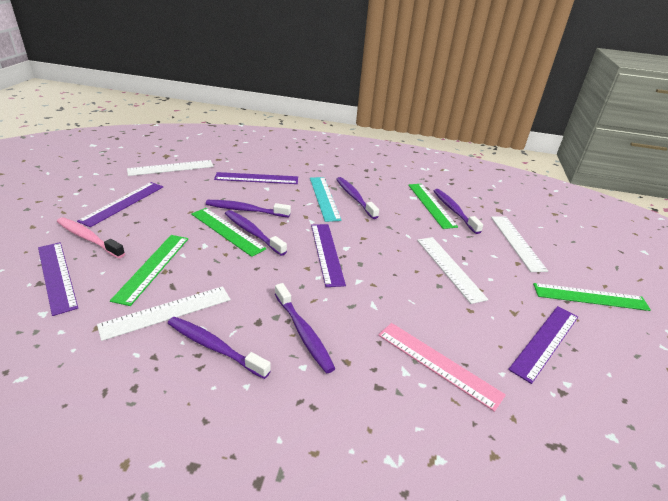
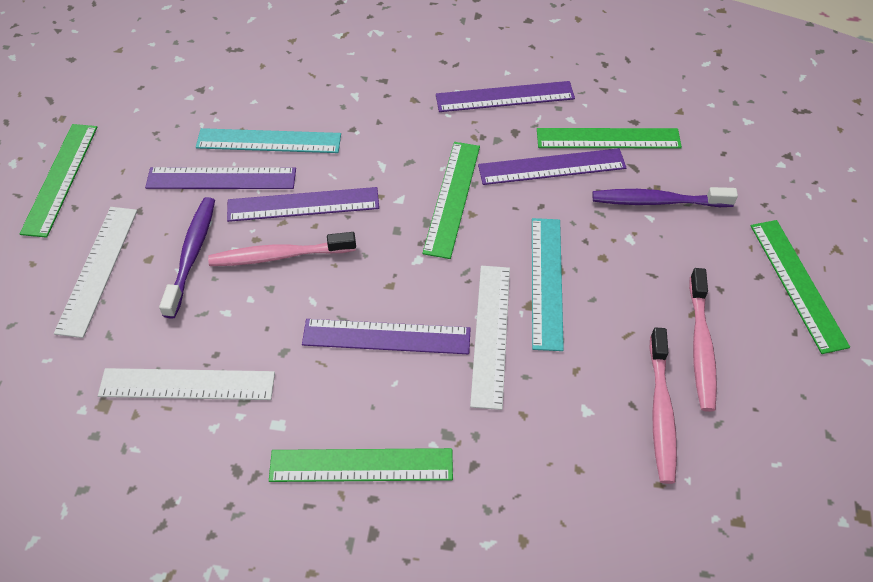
green ruler: [110,235,188,306] [191,208,266,257] [408,184,458,229] [533,283,651,311] = 4 -> [19,124,97,238] [269,448,453,482] [422,142,480,259] [537,128,682,148] [751,220,850,354] = 5
pink ruler: [378,323,506,412] = 1 -> none = 0
pink toothbrush: [57,217,125,258] = 1 -> [208,232,356,266] [649,328,677,484] [689,268,717,412] = 3
purple toothbrush: [168,317,271,379] [206,200,291,217] [225,210,287,256] [275,283,335,373] [336,177,379,219] [434,189,483,234] = 6 -> [159,197,215,319] [593,187,738,207] = 2
turquoise ruler: [310,177,342,222] = 1 -> [196,128,341,153] [532,218,564,351] = 2
white ruler: [97,286,231,341] [127,160,213,176] [417,237,488,304] [491,216,548,272] = 4 -> [54,207,137,338] [98,368,275,400] [470,266,510,410] = 3

